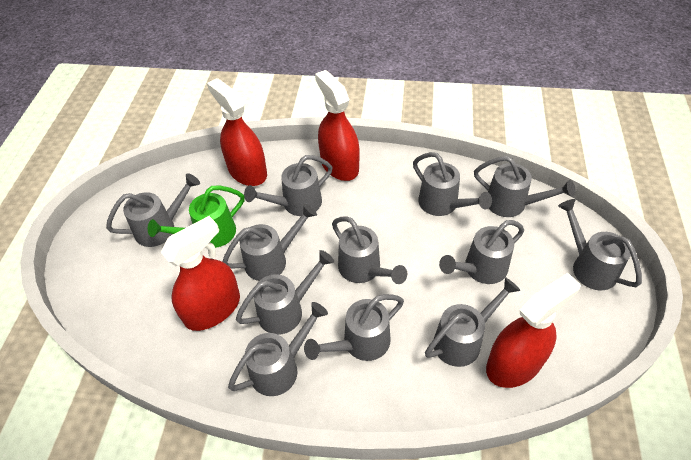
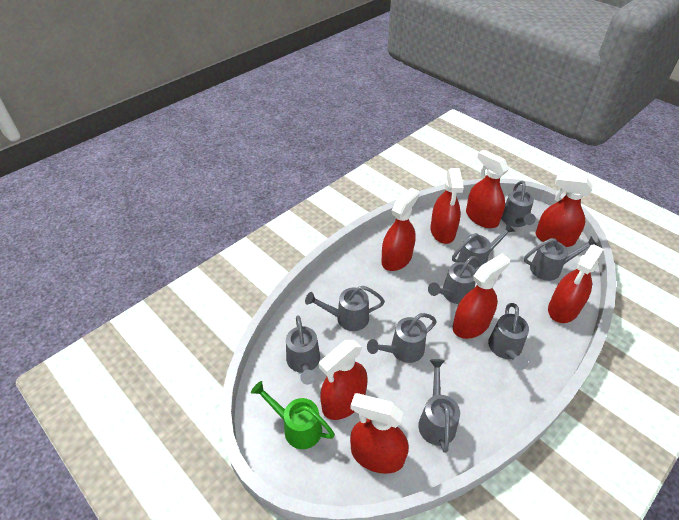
grey watering can: [106,173,200,247] [223,204,317,281] [228,302,328,396] [236,250,334,334] [244,155,333,216] [304,294,404,361] [332,216,407,284] [413,152,492,216] [425,277,520,367] [439,220,524,284] [474,156,575,217] [558,199,642,290] = 12 -> [286,315,320,385] [305,286,385,331] [367,313,437,363] [418,359,460,453] [428,256,482,304] [452,223,515,269] [488,303,529,370] [501,181,536,227] [524,237,598,281] = 9
red spray bottle: [161,216,240,331] [207,78,267,186] [315,70,360,181] [486,273,580,388] = 4 -> [319,340,367,420] [350,393,409,474] [381,188,420,271] [430,168,464,244] [453,254,510,339] [466,150,509,228] [535,174,592,247] [548,244,604,323] = 8

